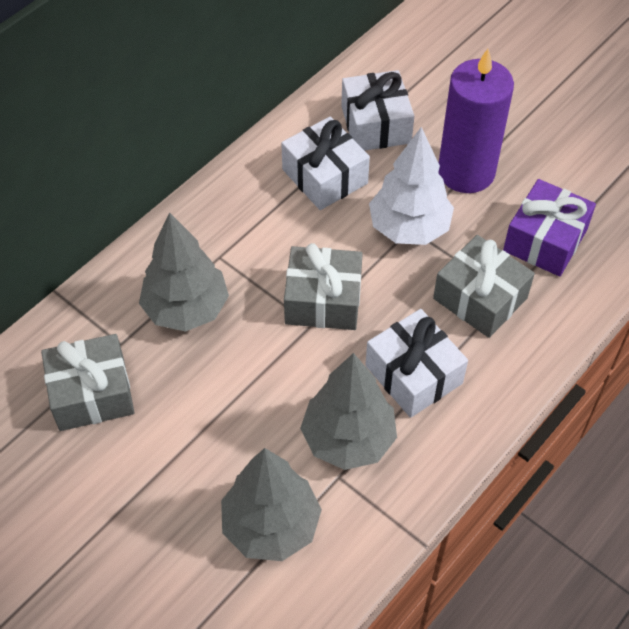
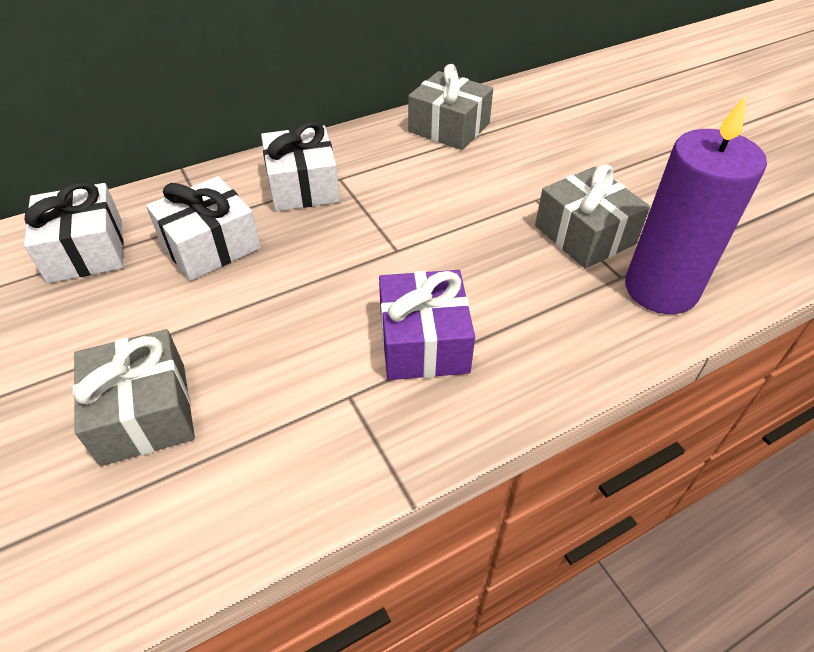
grey tree: [139,212,229,332] [221,448,322,561] [300,353,397,470] = 3 -> none = 0
white tree: [369,127,454,245] = 1 -> none = 0

